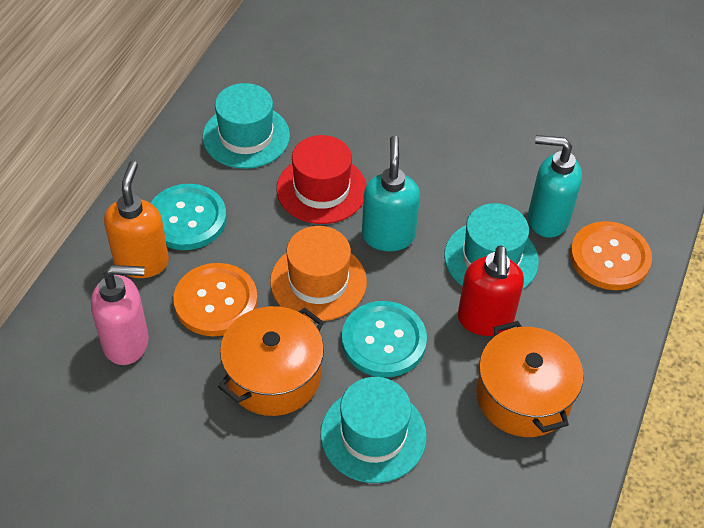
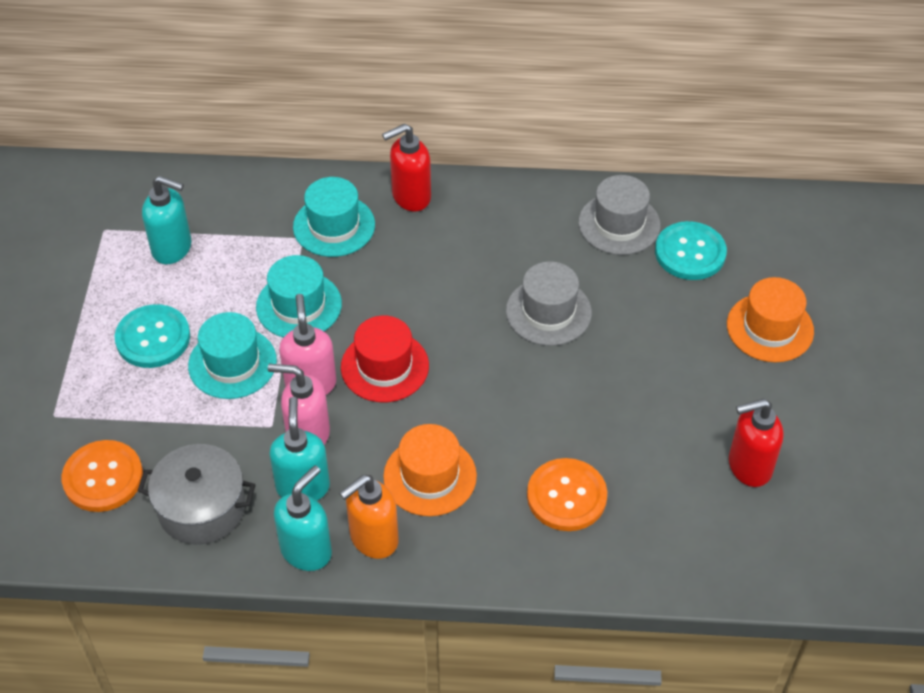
grey hat: none = 0 -> [506,261,592,346] [578,175,660,255] = 2
grey pot: none = 0 -> [137,444,256,545] = 1
orange hat: [270,226,367,321] = 1 -> [383,424,477,516] [727,277,814,362] = 2
orange pot: [218,306,324,416] [476,321,584,437] = 2 -> none = 0
pink soap dispenser: [91,265,149,365] = 1 -> [268,364,330,445] [279,294,336,395] = 2
red soap dispenser: [458,245,524,336] = 1 -> [382,123,431,211] [729,399,784,487] = 2
turquoise soap dispenser: [362,135,420,251] [528,135,582,238] = 2 -> [142,176,191,264] [269,397,330,500] [274,465,332,571] = 3

